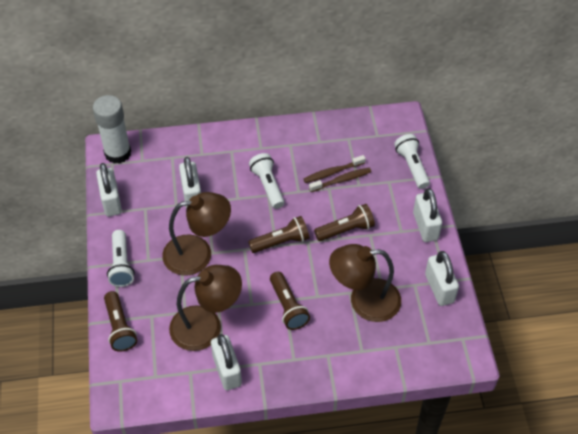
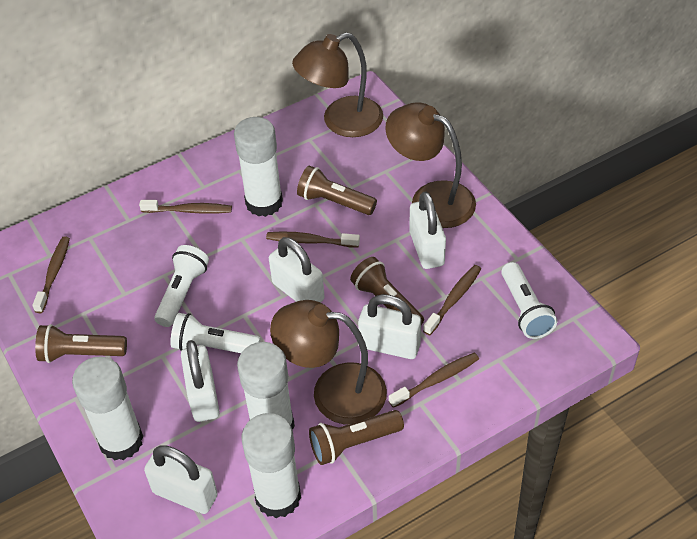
brown toothbrush: [303,155,366,183] [309,168,371,192] = 2 -> [32,236,70,313] [139,200,232,214] [266,232,360,247] [389,352,479,408] [423,265,481,335] = 5
white glue stick: [93,95,131,164] = 1 -> [72,356,143,460] [234,117,283,217] [237,342,295,430] [242,413,301,518] = 4

